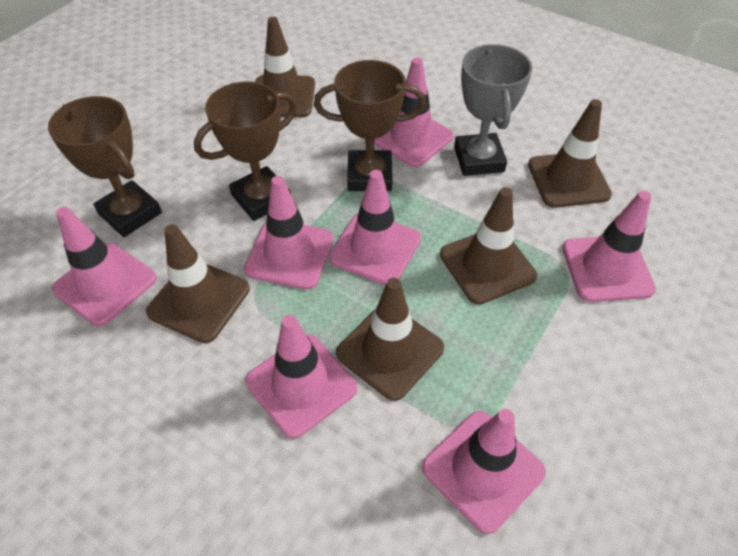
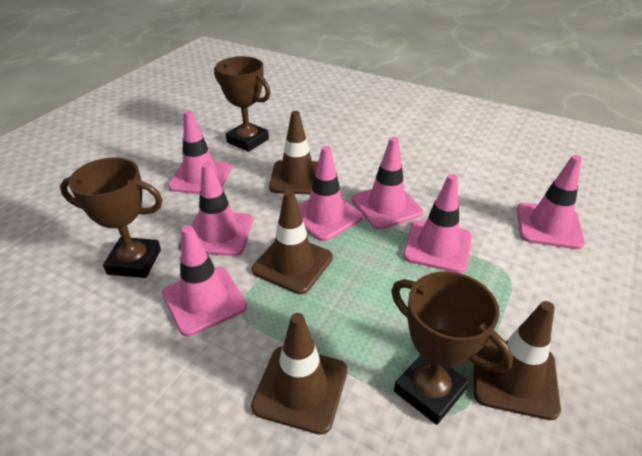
brown traffic cone: [146,224,249,343] [255,17,315,117] [336,278,444,401] [440,187,537,305] [528,99,612,208] = 5 -> [251,313,347,435] [252,190,333,294] [269,111,318,194] [473,301,561,420] = 4
grey trophy: [454,44,532,176] = 1 -> none = 0

